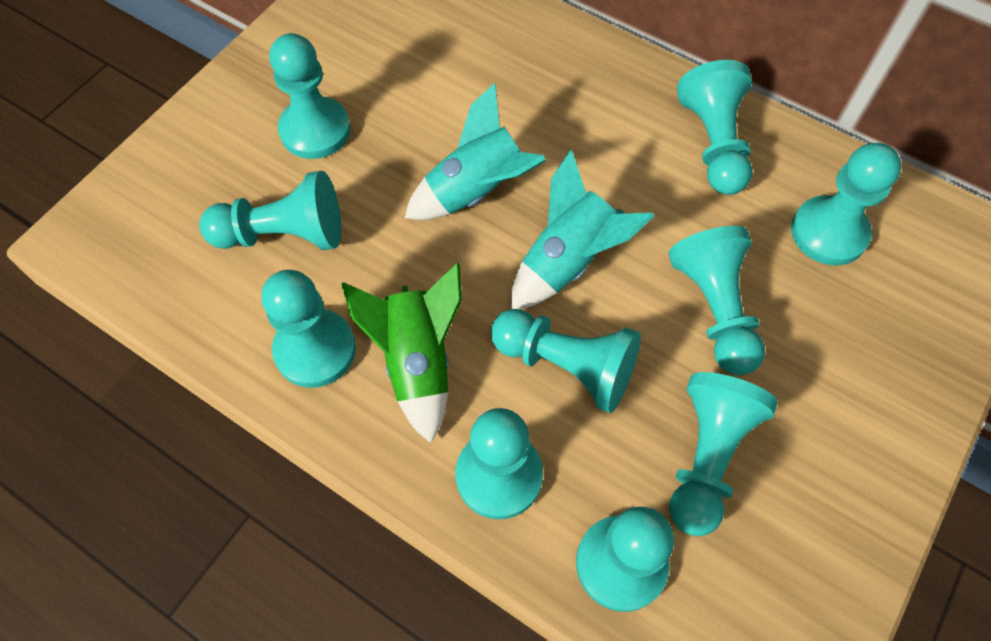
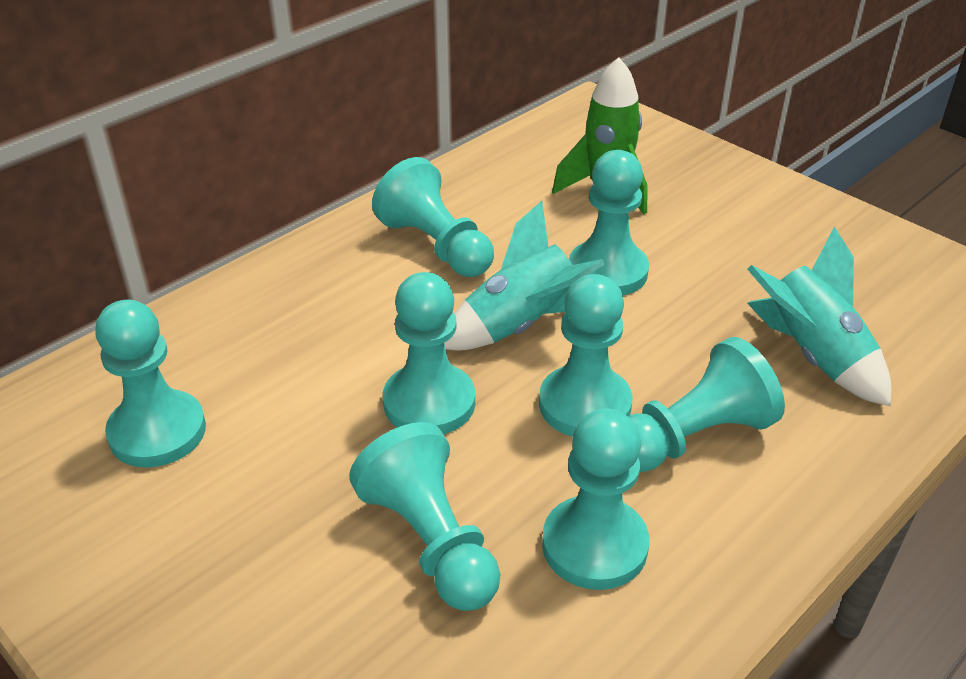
turquoise pawn: [199,171,341,250] [261,270,356,388] [269,33,351,159] [456,408,543,519] [491,309,641,413] [576,507,674,612] [669,226,765,375] [669,372,778,536] [677,60,753,195] [791,143,902,265] = 10 -> [95,300,206,468] [349,422,500,611] [372,157,494,277] [383,272,475,434] [539,274,632,436] [542,408,649,590] [569,150,649,295] [628,337,785,472] = 8

